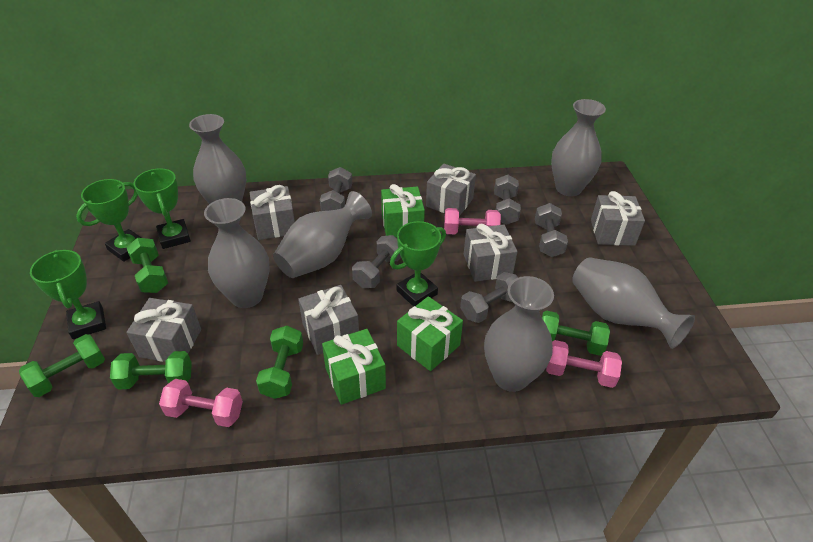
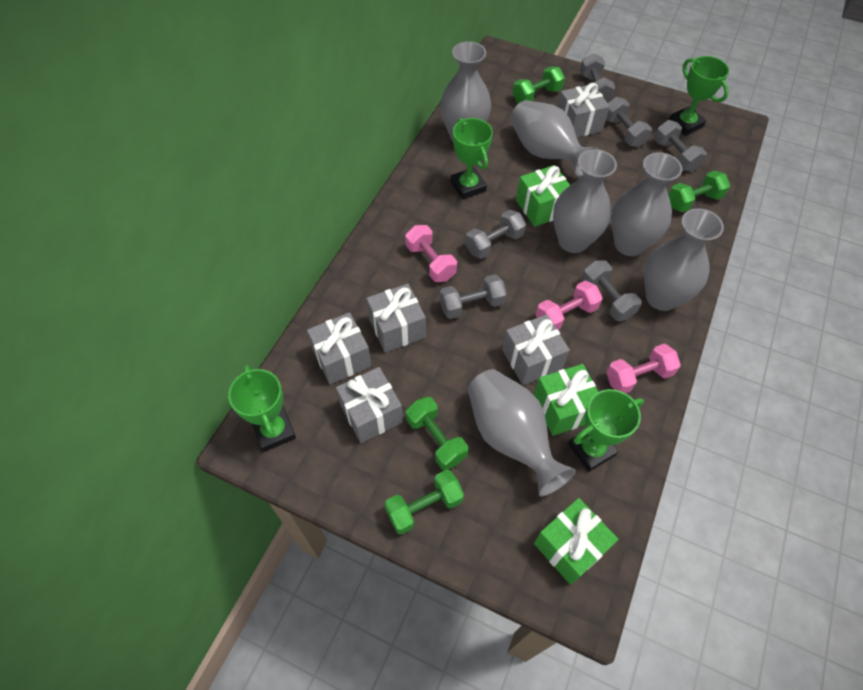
green dumbbell: [19,334,105,397] [110,351,192,389] [126,238,168,293] [256,326,303,399] [542,310,610,356] = 5 -> [384,469,464,535] [406,397,468,470] [513,66,565,104] [668,171,730,212] = 4
grey dumbbell: [320,167,352,211] [352,235,401,288] [460,272,518,323] [494,175,521,225] [535,203,568,257] = 5 -> [440,274,507,319] [465,210,526,259] [580,53,615,101] [582,260,642,321] [606,97,652,147] [654,120,707,172] = 6
grey gift: [127,298,201,362] [250,185,295,240] [298,285,359,355] [426,164,476,216] [464,224,517,282] [591,191,645,246] = 6 -> [307,312,371,384] [336,367,403,443] [366,284,426,352] [502,314,570,385] [558,83,610,137] = 5

